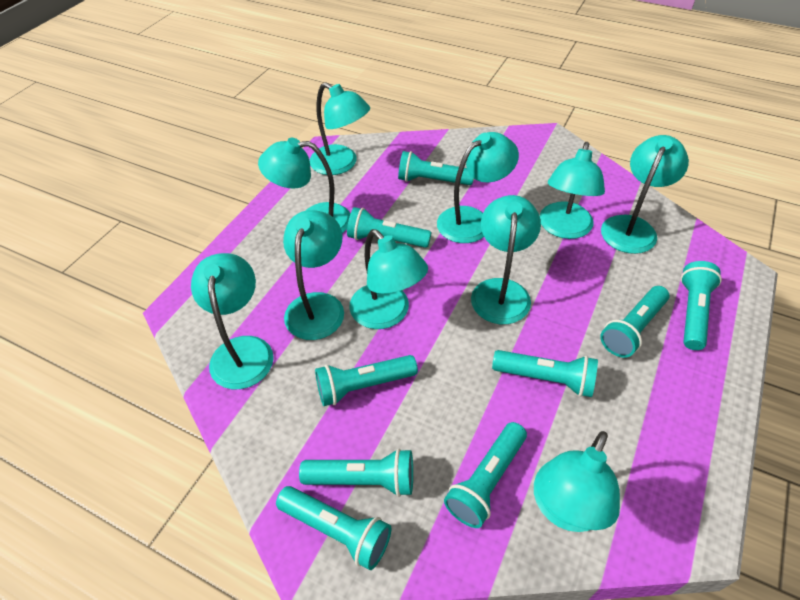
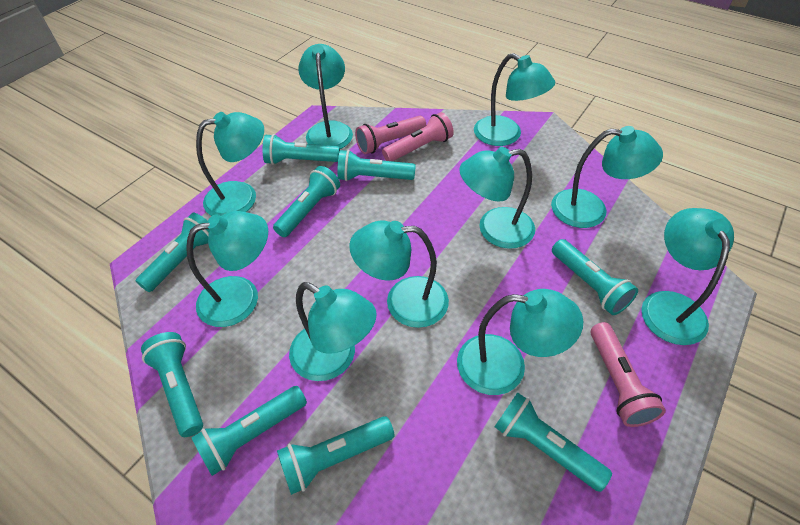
pink flashlight: none = 0 -> [355,116,426,154] [382,112,454,161] [590,322,666,427] = 3

